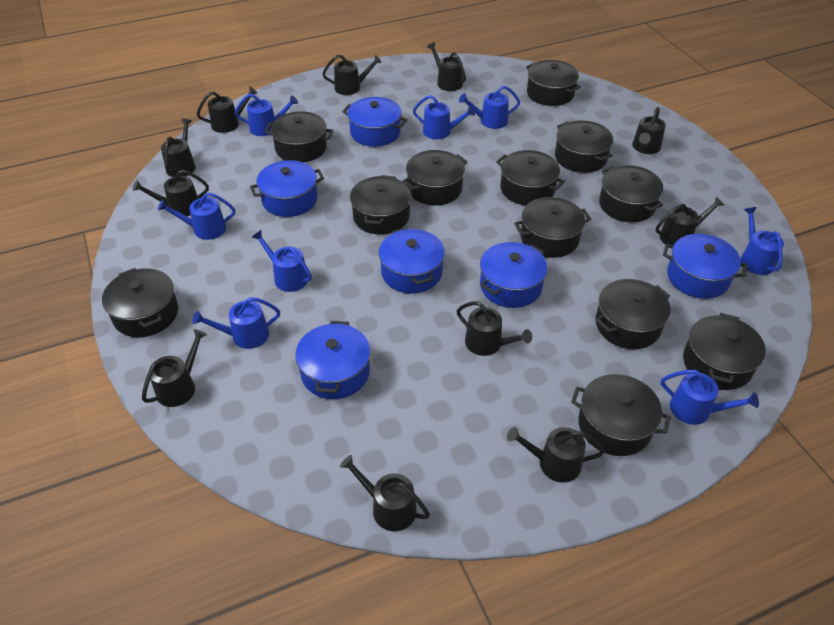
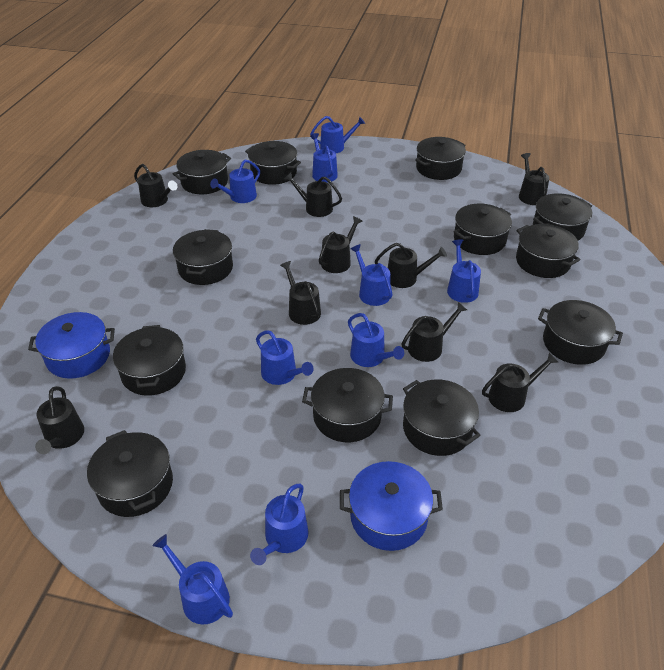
black watering can: [133,170,209,216] [142,329,207,407] [161,119,196,177] [197,86,257,133] [322,55,382,95] [340,455,430,531] [427,42,466,91] [457,301,532,356] [507,427,604,483] [632,107,666,154] [656,196,724,245] = 11 -> [35,386,84,454] [134,164,177,207] [280,261,321,325] [285,172,342,217] [319,216,363,273] [375,243,447,288] [401,302,467,362] [482,352,558,412] [519,153,549,205] = 9
blue pot: [250,160,324,217] [295,321,370,399] [342,97,407,147] [379,228,445,294] [480,242,548,308] [663,234,748,299] = 6 -> [28,312,115,379] [340,461,443,551] = 2
blue watering can: [158,192,235,240] [193,297,280,349] [235,94,298,136] [252,230,312,292] [413,95,475,139] [459,86,520,129] [661,370,759,425] [741,207,784,275] = 8 -> [152,534,233,625] [210,160,260,203] [250,483,309,565] [256,330,314,385] [310,116,365,153] [310,133,338,182] [348,313,404,367] [350,244,393,306] [447,239,481,303] = 9

